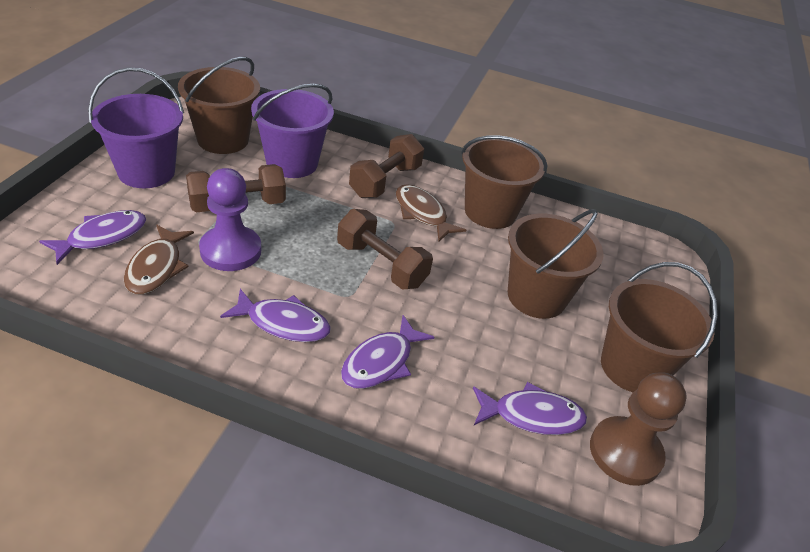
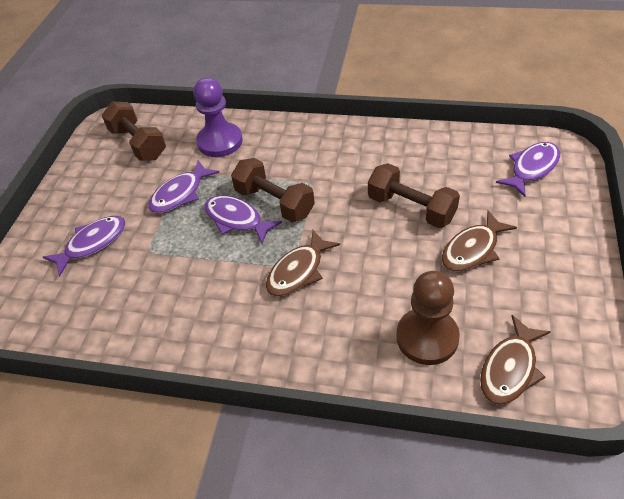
brown bucket: [178,57,260,154] [461,135,547,229] [508,209,604,319] [601,262,718,392] = 4 -> none = 0
brown fish: [124,225,194,295] [396,184,466,242] = 2 -> [266,230,340,297] [441,210,517,272] [480,315,551,405] = 3
purple bucket: [88,67,184,188] [251,84,334,178] = 2 -> none = 0

